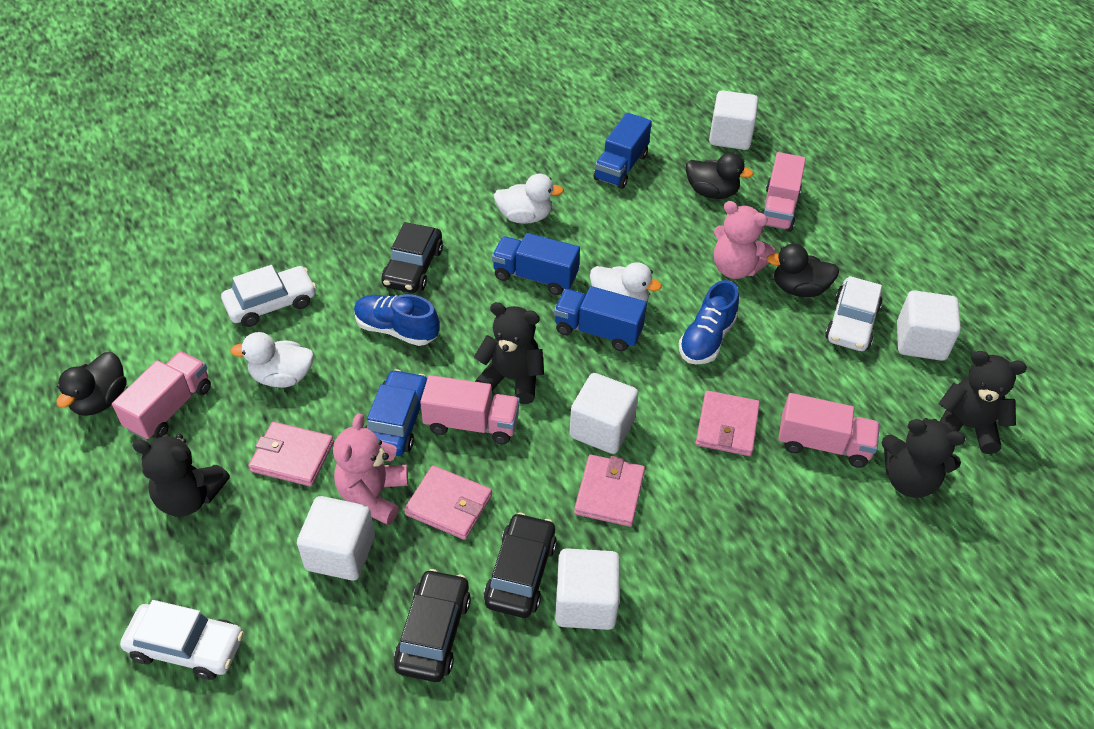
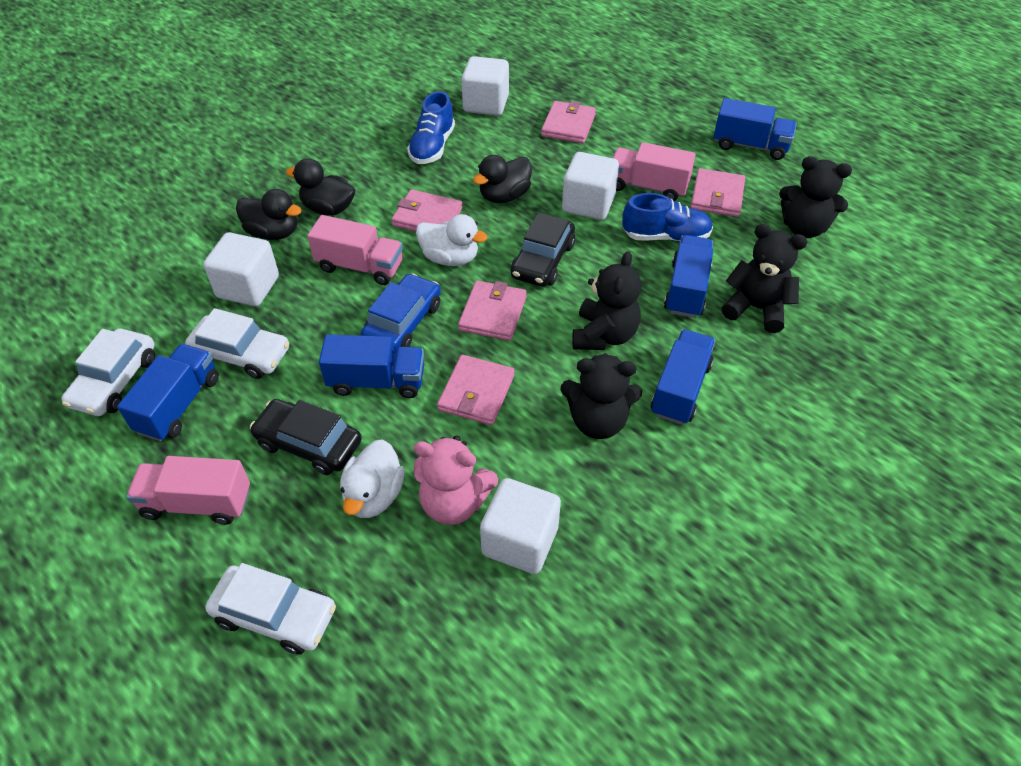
black car: [381,222,443,293] [394,569,471,682] [484,512,557,618] = 3 -> [250,399,362,475] [511,213,575,287] = 2
blue truck: [492,233,580,295] [554,286,647,351] [594,113,652,189] = 3 -> [117,344,219,441] [319,334,424,398] [651,329,716,425] [664,235,713,318] [714,98,796,160] = 5
pink teddy bear: [333,413,408,525] [714,201,775,279] = 2 -> [414,435,498,525] = 1
pink truck: [112,351,211,440] [420,375,520,444] [761,152,806,232] [778,393,880,468] = 4 -> [126,456,250,525] [307,215,403,285] [612,142,696,201] = 3
pink wallet: [248,422,334,487] [404,465,492,540] [574,455,645,527] [696,390,760,456] = 4 -> [391,189,462,232] [437,355,515,425] [458,280,527,341] [541,101,596,143] [691,168,745,217] = 5
white cube: [297,496,375,581] [555,548,620,630] [569,373,638,454] [709,90,758,150] [897,290,961,361] = 5 -> [203,232,279,306] [461,56,509,116] [480,478,561,574] [562,152,619,220] = 4
white duck: [230,332,314,388] [494,174,564,224] [590,262,662,302] = 3 -> [340,439,405,518] [416,214,488,266] = 2

